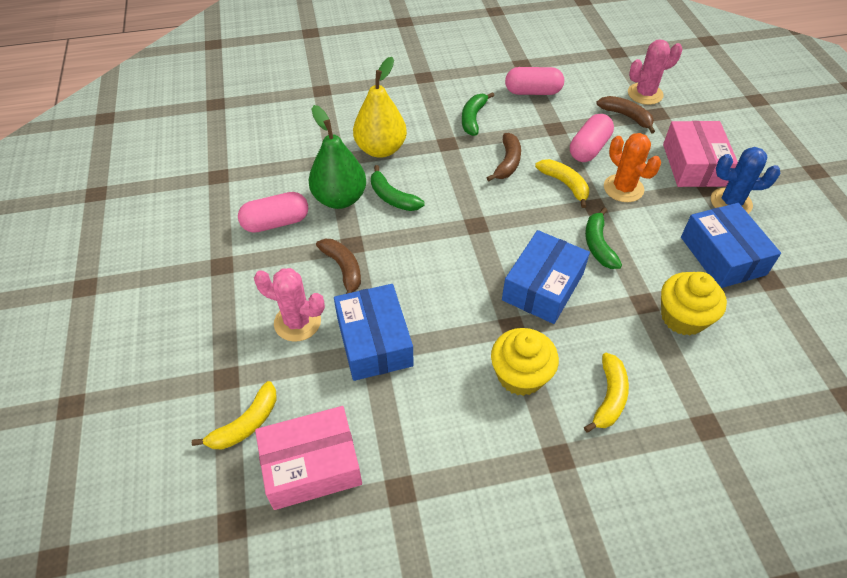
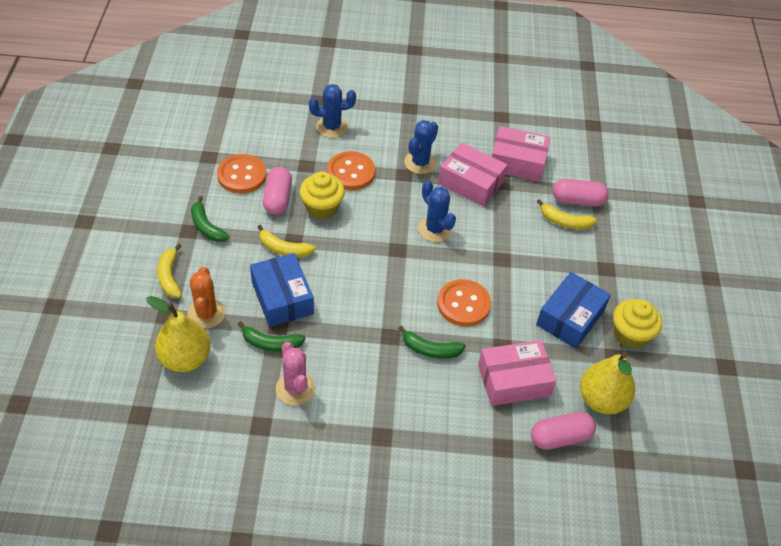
blue box: [334,284,414,381] [502,230,590,324] [681,203,781,288] = 3 -> [250,253,314,327] [536,272,611,349] = 2
blue cactus: [711,147,781,214] = 1 -> [309,84,356,138] [405,120,438,174] [418,181,456,242] = 3
brown banana: [316,239,361,294] [487,133,521,181] [596,96,655,134] = 3 -> none = 0
green pear: [309,105,366,209] = 1 -> none = 0
orange button: none = 0 -> [217,154,266,194] [327,151,375,190] [437,279,491,326] = 3
pink box: [255,406,362,510] [663,121,738,187] = 2 -> [438,143,507,206] [478,340,557,406] [492,126,550,182] = 3
pink cactus: [254,268,325,342] [628,40,682,105] = 2 -> [276,342,315,405] = 1
yellow pear: [353,57,407,158] = 1 -> [146,296,211,372] [580,352,635,414] = 2

